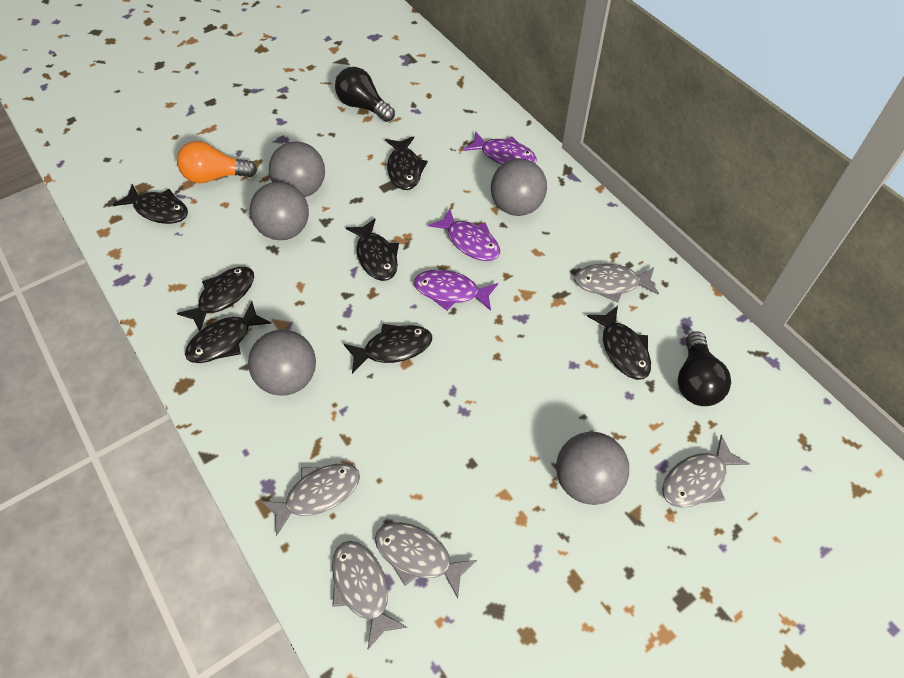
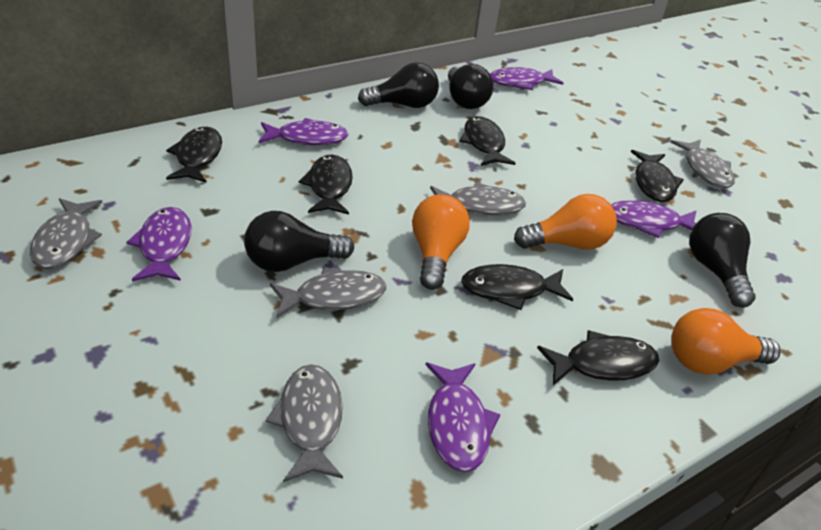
black fish: [113,184,188,224] [177,267,254,331] [185,302,271,363] [344,324,432,374] [346,218,399,281] [385,136,428,190] [587,306,651,380] = 7 -> [166,127,222,183] [298,155,353,215] [459,116,515,166] [461,264,573,310] [537,330,659,385] [631,150,684,202] = 6
black light bulb: [335,67,395,122] [678,331,731,406] = 2 -> [244,211,354,272] [358,62,439,108] [448,64,493,109] [689,213,756,308] = 4
grey ball: [248,330,316,396] [250,182,309,240] [269,141,325,197] [491,158,547,216] [556,432,629,505] = 5 -> none = 0
orange light bulb: [177,141,257,183] = 1 -> [412,194,470,290] [514,194,617,250] [671,308,781,375] = 3
purple fish: [414,270,498,311] [428,209,500,261] [463,132,537,165] = 3 -> [126,207,191,281] [258,118,348,145] [426,363,501,472] [490,67,563,90] [611,200,696,238] = 5

